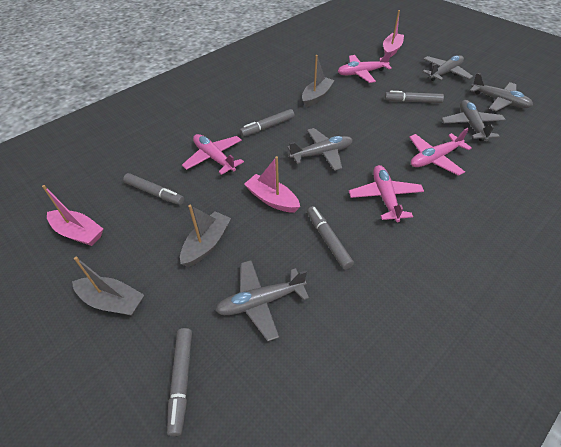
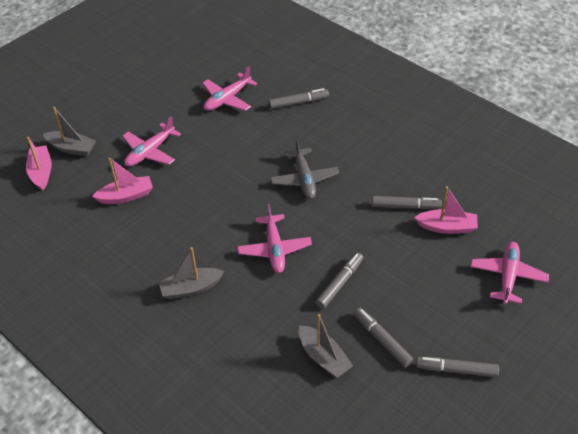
grey plane: [215,260,309,341] [287,128,353,171] [422,55,473,81] [441,100,506,141] [470,73,533,111] = 5 -> [270,138,339,199] = 1

